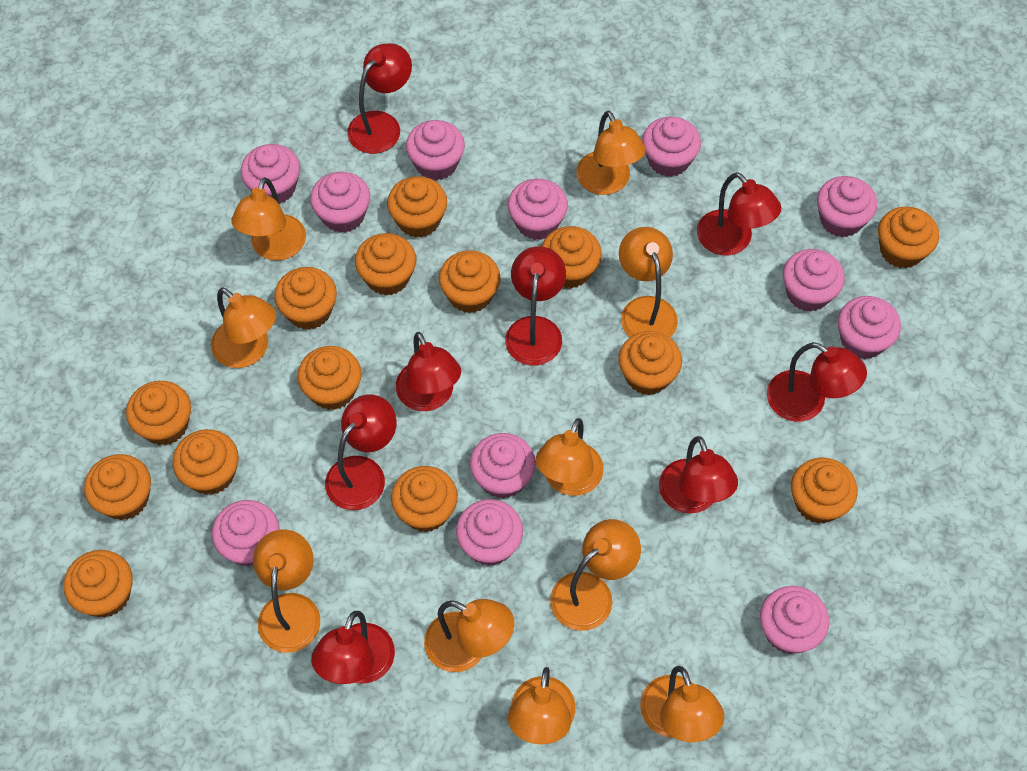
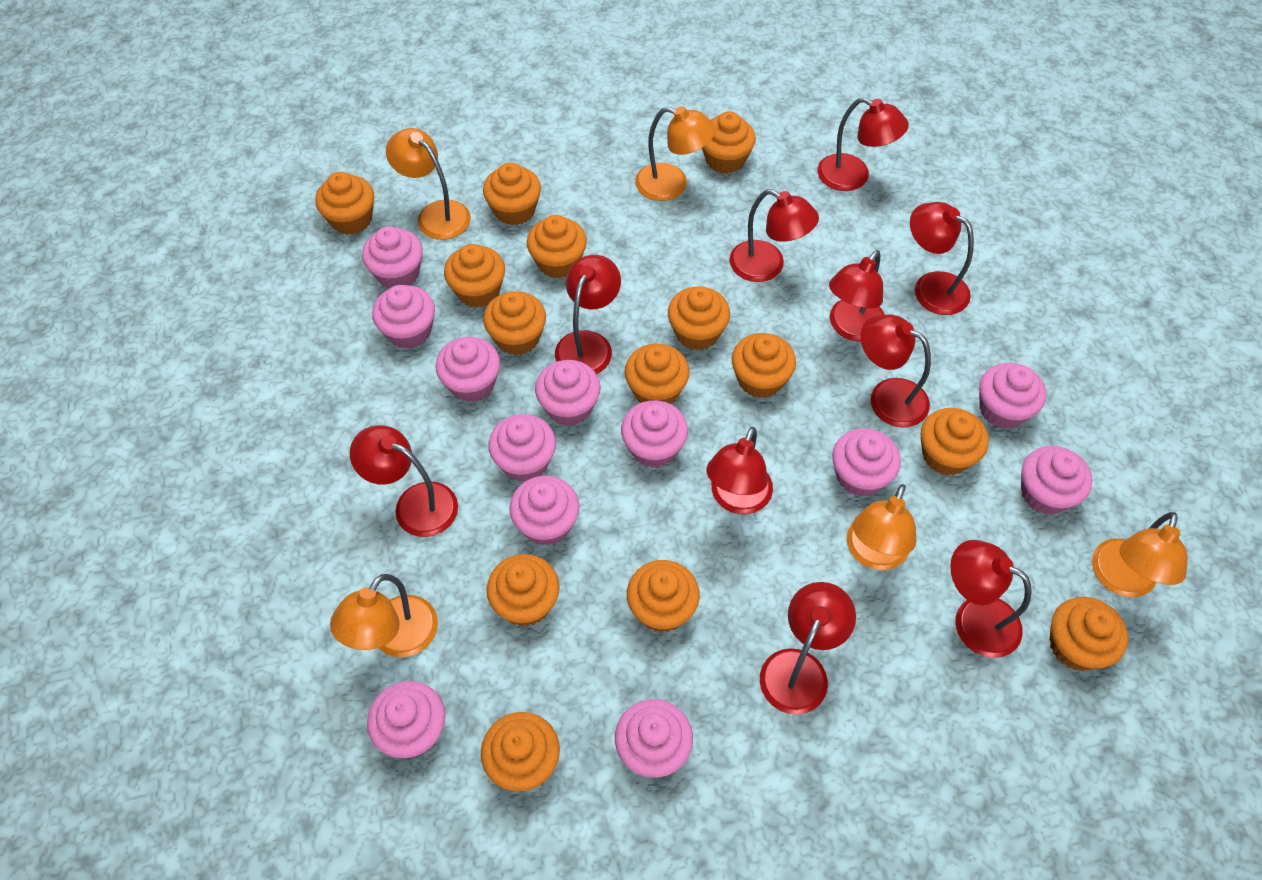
orange lamp: [211,287,276,368] [231,177,306,261] [253,529,320,653] [424,599,514,672] [508,667,575,744] [536,418,604,496] [550,519,641,631] [576,111,646,195] [619,227,678,337] [640,666,724,742] = 10 -> [330,574,438,657] [386,128,471,240] [635,106,716,201] [847,484,916,570] [1092,512,1188,597] = 5
red lamp: [311,611,395,684] [325,395,396,510] [347,43,412,154] [396,332,461,411] [505,246,566,366] [659,436,738,514] [697,172,781,255] [767,342,867,422] = 8 -> [350,425,458,537] [555,255,621,374] [706,427,773,514] [729,189,819,282] [760,582,856,715] [817,97,909,191] [829,250,885,342] [861,315,931,428] [910,202,974,315] [950,540,1031,658] = 10

